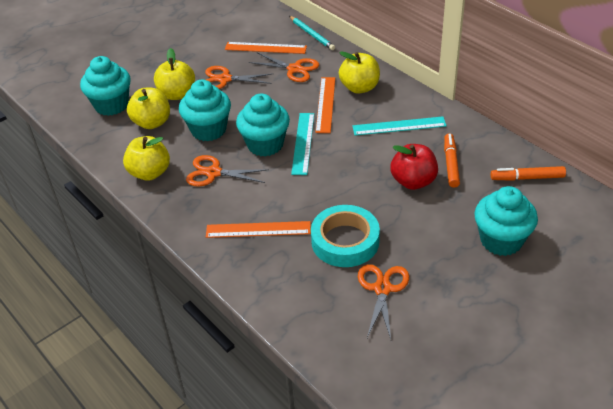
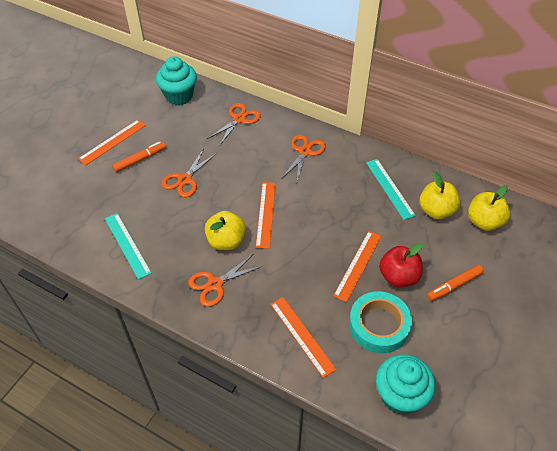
orange ruler: [206,221,311,238] [225,42,307,54] [315,77,335,133] = 3 -> [78,120,146,166] [256,182,276,249] [270,297,336,378] [333,231,382,302] = 4
turquoise cupcake: [80,56,131,116] [179,80,231,141] [236,94,290,157] [474,186,538,256] = 4 -> [156,56,197,105] [376,354,435,415] = 2
turquoise pencil: [289,16,335,50] = 1 -> none = 0
yellow apple: [123,136,170,181] [127,88,170,129] [154,48,195,100] [339,51,380,94] = 4 -> [205,211,246,250] [419,171,460,219] [468,185,510,231] = 3

